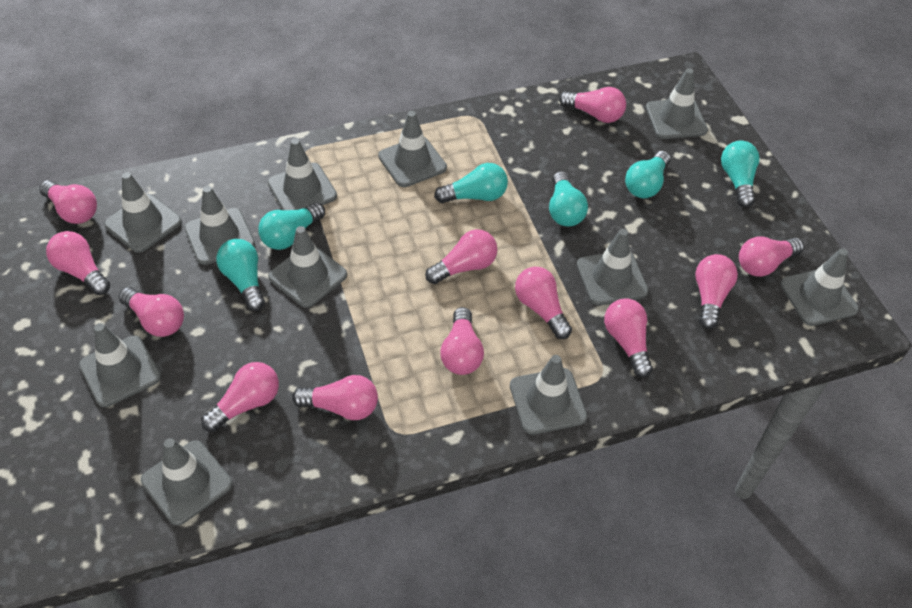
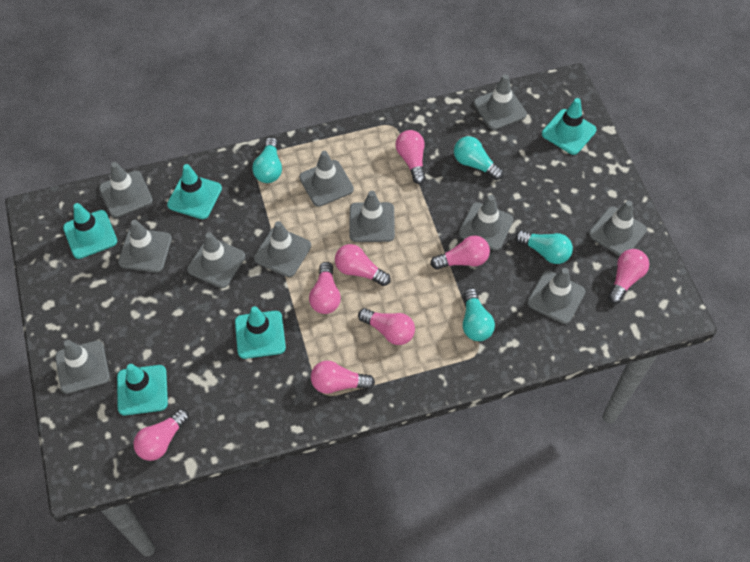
pink light bulb: [39,180,97,224] [46,231,110,295] [119,287,184,337] [201,362,279,432] [292,375,378,420] [425,229,497,284] [440,307,484,375] [515,267,572,339] [559,87,626,123] [604,298,653,377] [695,254,738,329] [739,237,804,277] = 12 -> [133,409,189,461] [309,262,341,314] [311,361,375,394] [335,244,391,286] [358,308,415,345] [396,130,426,184] [431,236,490,270] [608,249,649,304] = 8
turquoise light bulb: [216,239,265,311] [258,203,325,250] [434,163,508,203] [549,171,588,227] [625,151,671,198] [721,140,760,208] = 6 -> [252,137,282,183] [454,136,503,180] [463,288,495,341] [515,230,573,264] = 4
turquoise traffic cone: none = 0 -> [63,203,117,259] [117,364,168,415] [167,164,222,219] [235,306,286,359] [542,98,596,155] = 5

